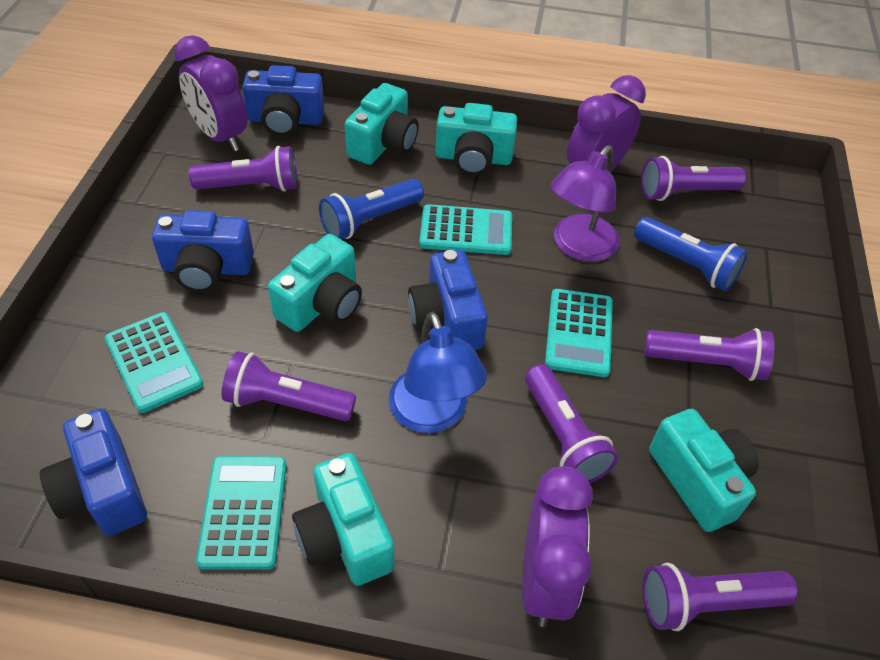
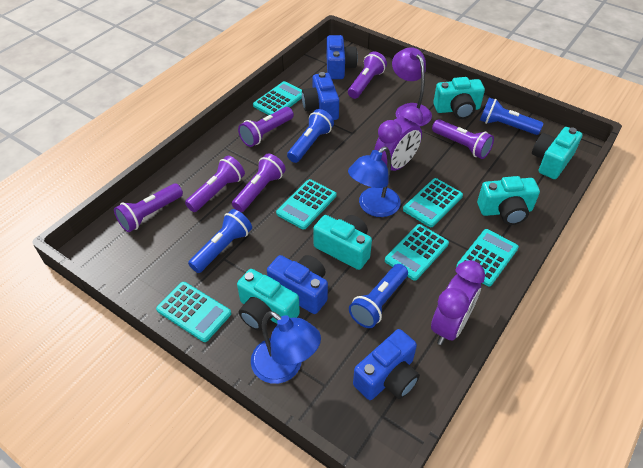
blue flashlight: [319,179,424,239] [634,217,748,291] = 2 -> [188,209,252,273] [287,109,334,163] [349,264,408,328] [480,98,543,135] = 4
blue lamp: [389,311,487,433] = 1 -> [251,311,321,384] [348,147,401,217] = 2
purple clock: [174,35,248,152] [522,466,593,627] [567,75,646,170] = 3 -> [374,106,423,171] [431,260,485,345] = 2
turquoise calculator: [105,312,203,413] [196,456,287,570] [419,204,512,255] [545,289,613,377] = 4 -> [156,282,231,342] [253,81,302,115] [276,179,336,230] [385,224,449,281] [403,178,463,227] [456,229,519,286] = 6

